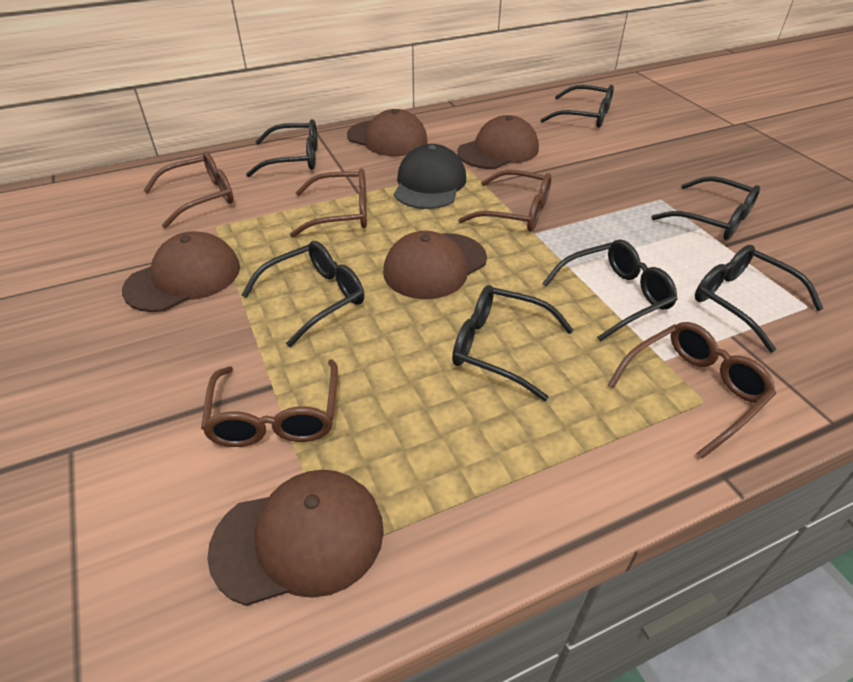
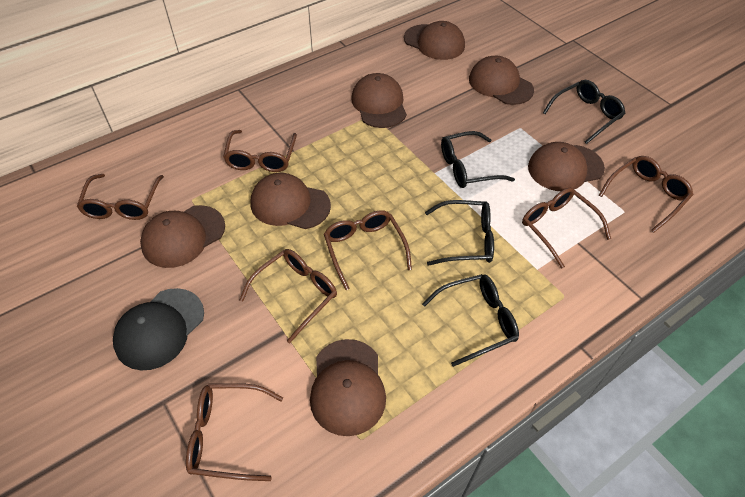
black glasses: [242,241,364,347] [246,119,318,177] [452,285,574,401] [541,85,614,128] [542,240,677,342] [652,176,760,240] [695,245,823,353] = 7 -> [422,274,519,367] [425,200,494,266] [441,131,515,188] [543,80,625,144] = 4
brown cap: [122,231,240,312] [207,470,384,606] [347,109,428,156] [383,231,487,299] [458,115,539,169] = 5 -> [140,205,225,268] [251,173,331,229] [310,339,386,436] [351,73,407,128] [404,21,465,60] [469,56,534,105] [528,142,605,191] = 7
brown glasses: [143,152,234,229] [201,359,338,447] [290,168,367,238] [458,170,551,232] [608,322,776,459] = 5 -> [77,174,164,220] [186,383,283,481] [223,130,297,172] [239,249,337,343] [324,210,412,290] [522,188,611,268] [599,156,693,233] = 7

